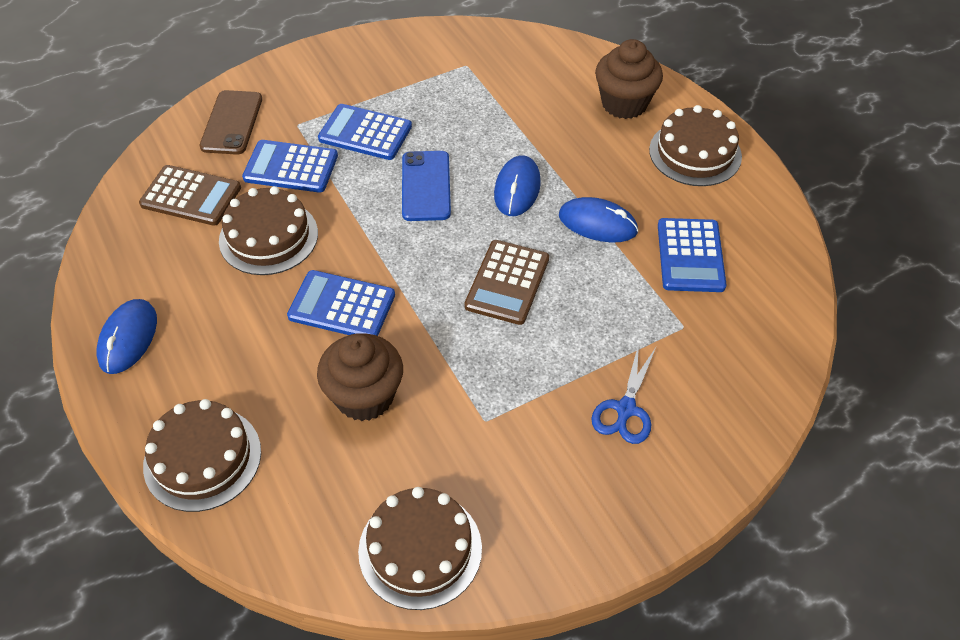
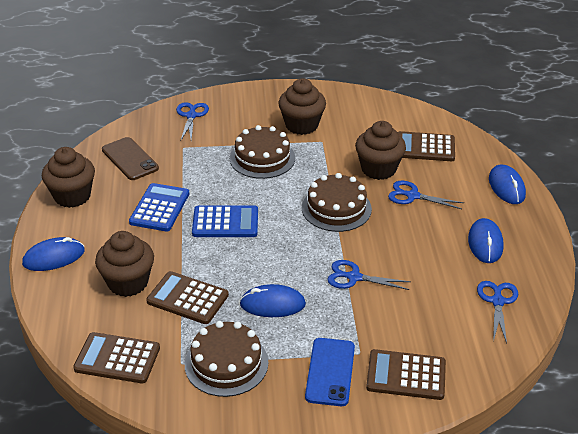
blue calculator: [242,140,338,193] [287,270,395,336] [318,104,412,160] [658,218,727,292] = 4 -> [129,183,189,231] [192,205,258,237] = 2
blue mouse: [96,299,157,374] [494,155,541,216] [559,197,638,242] = 3 -> [22,237,85,271] [240,284,306,317] [468,218,504,263] [489,165,526,204] = 4
blue scissors: [591,344,656,444] = 1 -> [176,102,209,140] [327,260,411,290] [388,181,464,209] [477,281,518,343] = 4
brown cake: [143,399,261,512] [219,186,318,275] [358,487,482,610] [649,105,742,186] = 4 -> [185,321,268,397] [230,125,295,179] [302,173,372,232] = 3
brown calculator: [139,165,241,226] [464,240,549,325] = 2 -> [73,332,160,383] [146,271,229,324] [366,349,446,400] [398,131,455,161] = 4
brown cupcake: [317,333,403,421] [595,39,663,119] = 2 -> [42,147,95,208] [95,231,154,297] [278,78,326,135] [355,121,406,180] = 4

